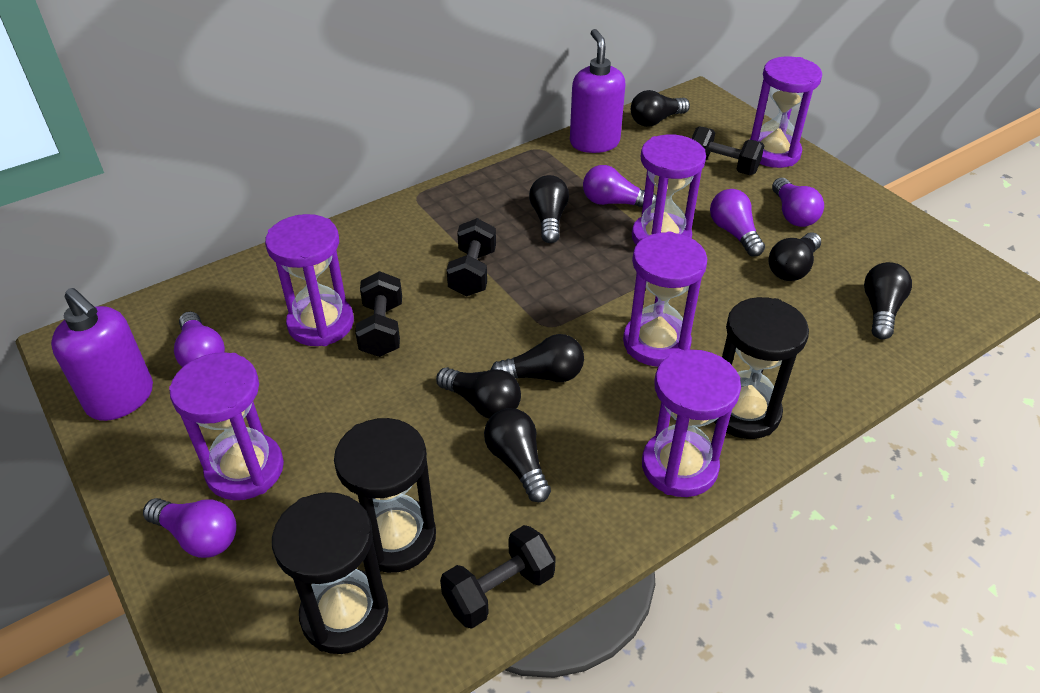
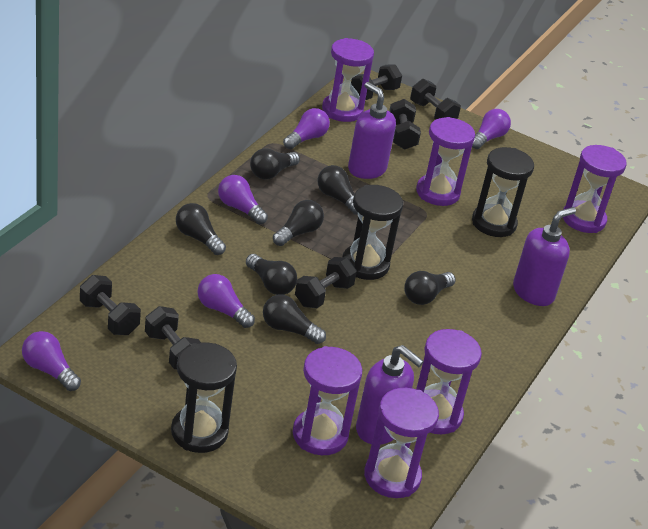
black dumbbell: [355,271,402,357] [440,525,556,629] [447,218,496,296] [691,127,764,175] = 4 -> [80,275,141,335] [145,306,201,369] [295,257,357,308] [351,64,402,100] [389,99,421,150] [410,79,461,120] = 6
purple soap dispenser: [51,288,153,421] [570,29,626,153] = 2 -> [348,82,396,179] [356,345,424,445] [513,207,576,306] = 3

